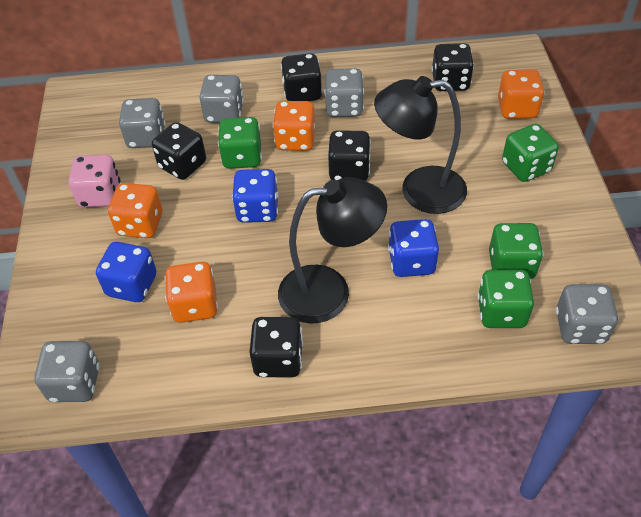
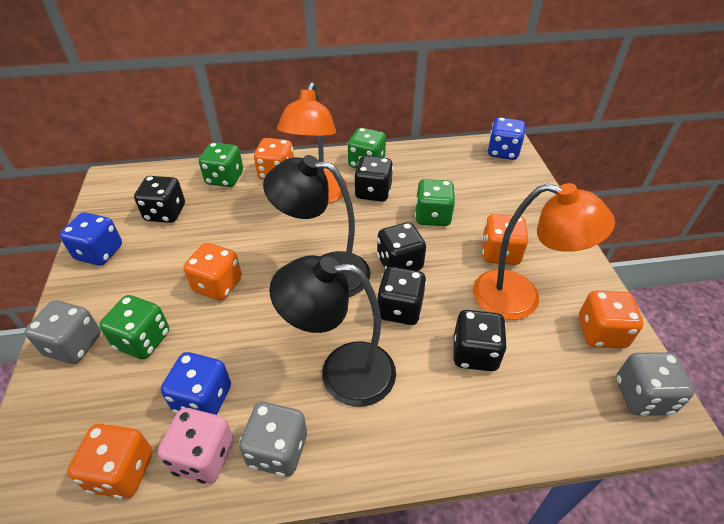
grey dice: [34,341,100,402] [119,98,165,148] [199,75,244,123] [324,68,364,117] [556,284,618,344] = 5 -> [25,300,101,364] [239,402,307,477] [616,352,694,416] = 3
orange dice: [108,183,162,238] [165,262,218,323] [273,101,315,151] [498,69,545,119] = 4 -> [67,424,153,499] [183,242,242,301] [254,138,294,180] [482,214,528,265] [579,291,643,348] = 5
orange lamp: none = 0 -> [277,82,347,204] [473,183,615,320] = 2

